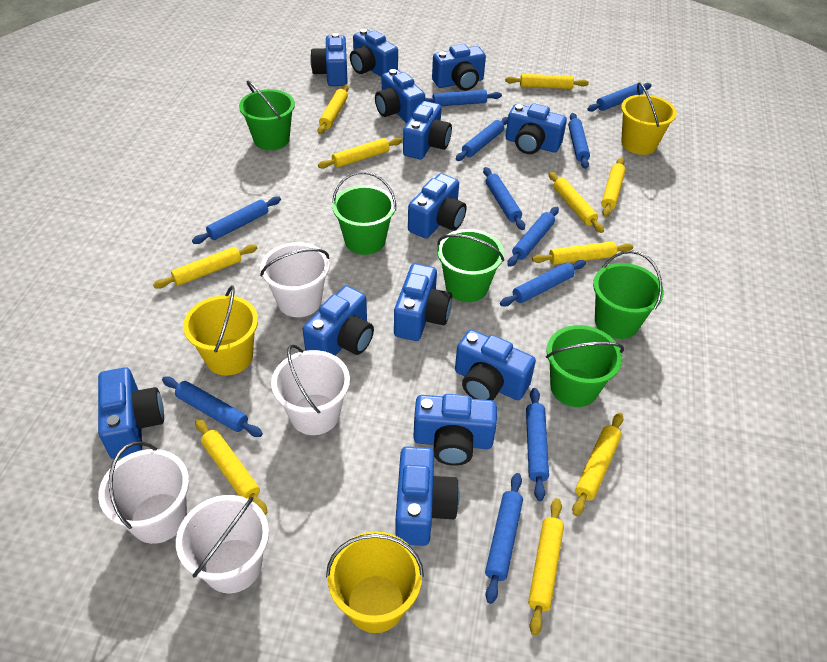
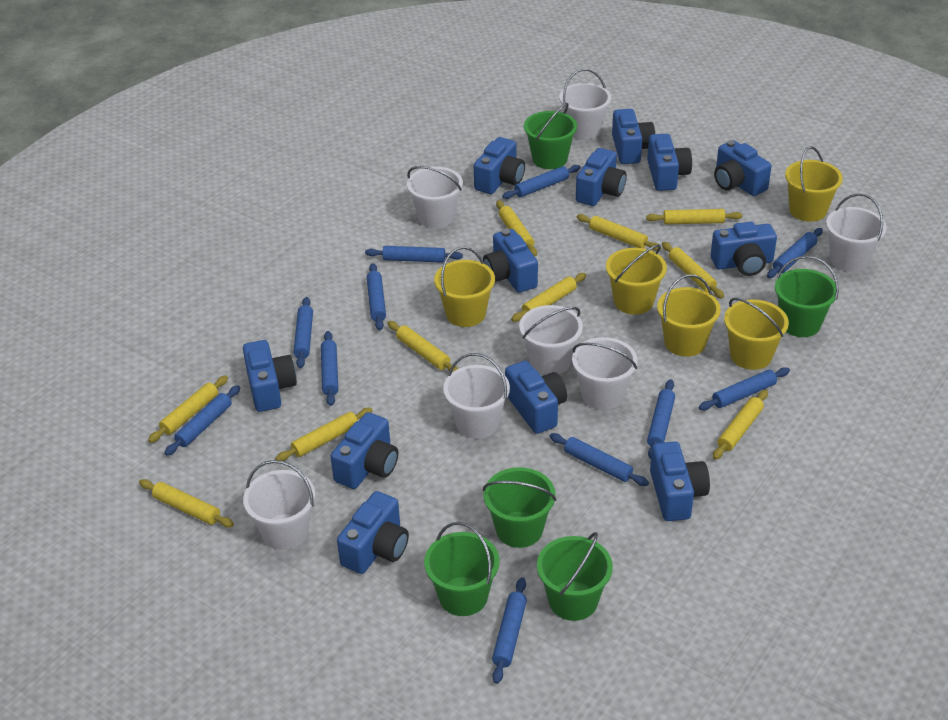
blue camera: [98,367,164,459] [303,286,374,355] [310,33,348,86] [350,29,398,77] [375,69,425,123] [394,264,452,341] [395,446,460,546] [403,101,452,159] [408,173,467,238] [413,394,497,466] [432,44,486,91] [455,330,536,400] [506,103,567,154] = 13 -> [243,340,297,412] [331,412,398,489] [337,491,409,574] [474,137,525,194] [483,229,538,293] [505,361,567,434] [576,148,626,206] [612,109,655,164] [647,134,692,191] [650,441,710,521] [711,222,777,276] [714,140,772,196] = 12
white bucket: [98,441,189,544] [176,495,269,593] [260,242,329,317] [271,345,350,435] = 4 -> [243,460,315,550] [407,166,463,228] [443,353,510,439] [519,305,583,375] [559,69,611,140] [572,337,638,410] [826,193,887,272] = 7
yellow bucket: [183,285,258,376] [326,532,424,633] [621,82,677,155] = 3 -> [434,247,495,327] [606,244,667,315] [657,274,721,357] [724,298,789,370] [785,146,843,222] = 5

